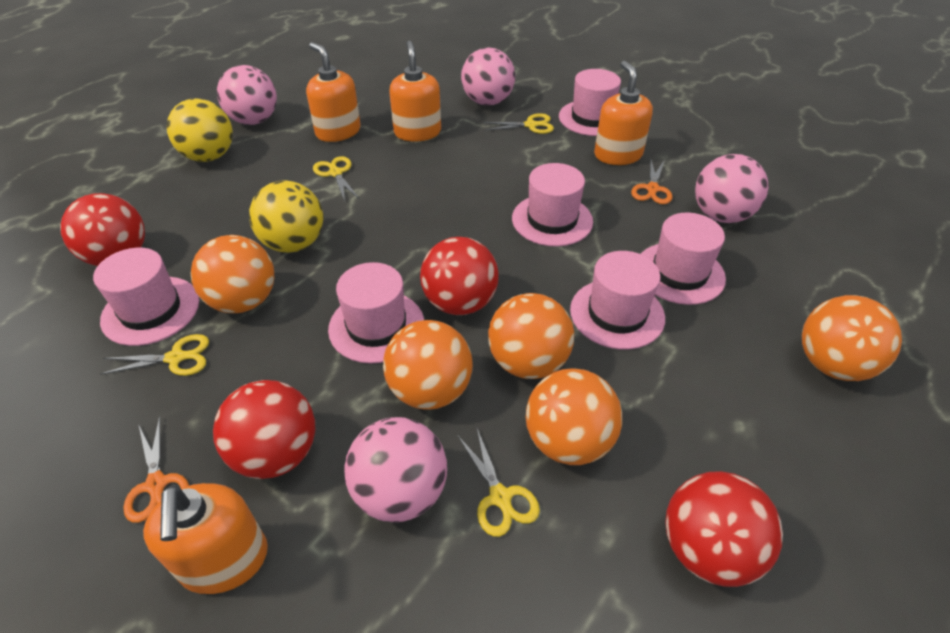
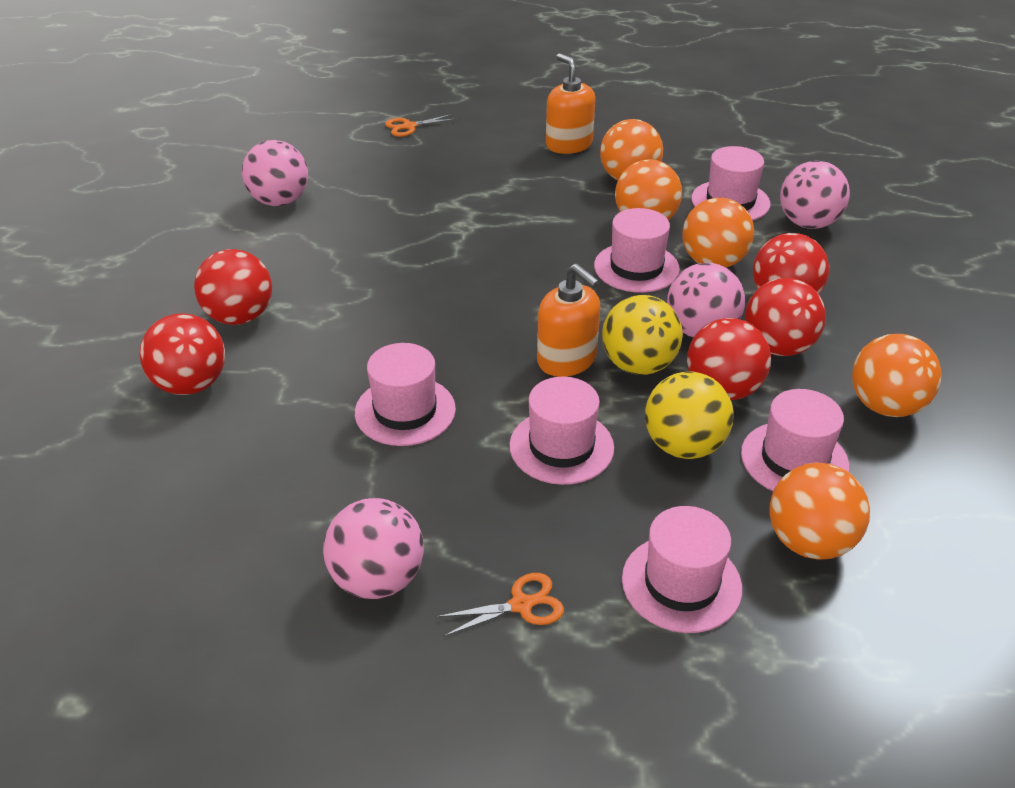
orange soap dispenser: [143,483,268,594] [306,42,361,142] [389,41,441,142] [594,61,653,165] = 4 -> [537,264,600,377] [546,53,595,154] = 2
red ball: [60,193,145,266] [213,380,315,479] [420,237,499,315] [665,471,783,587] = 4 -> [139,313,225,395] [194,249,272,325] [687,318,771,400] [745,278,826,356] [753,233,829,294] = 5
yellow scissors: [100,334,209,376] [313,156,359,201] [457,429,540,537] [483,113,554,134] = 4 -> none = 0

